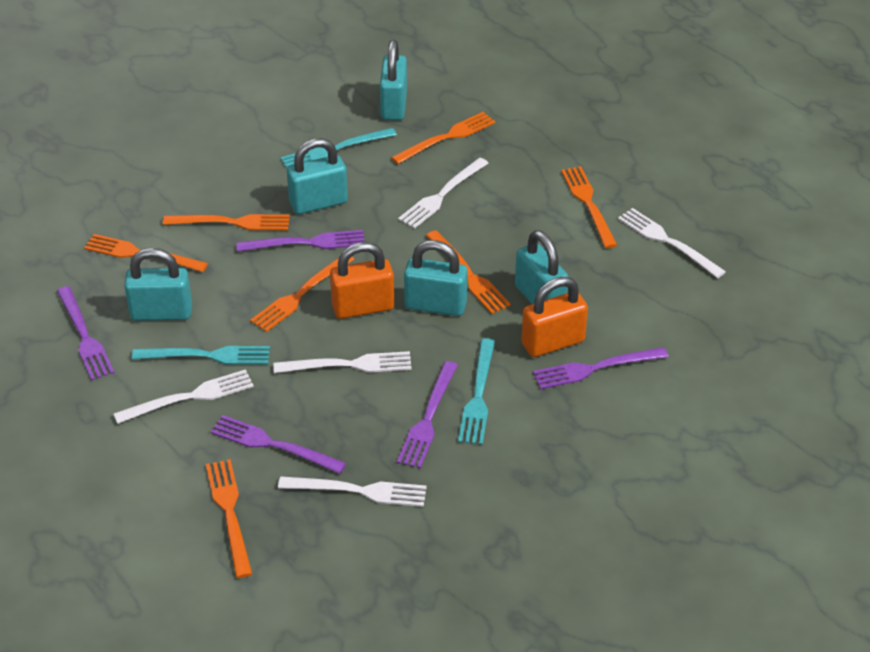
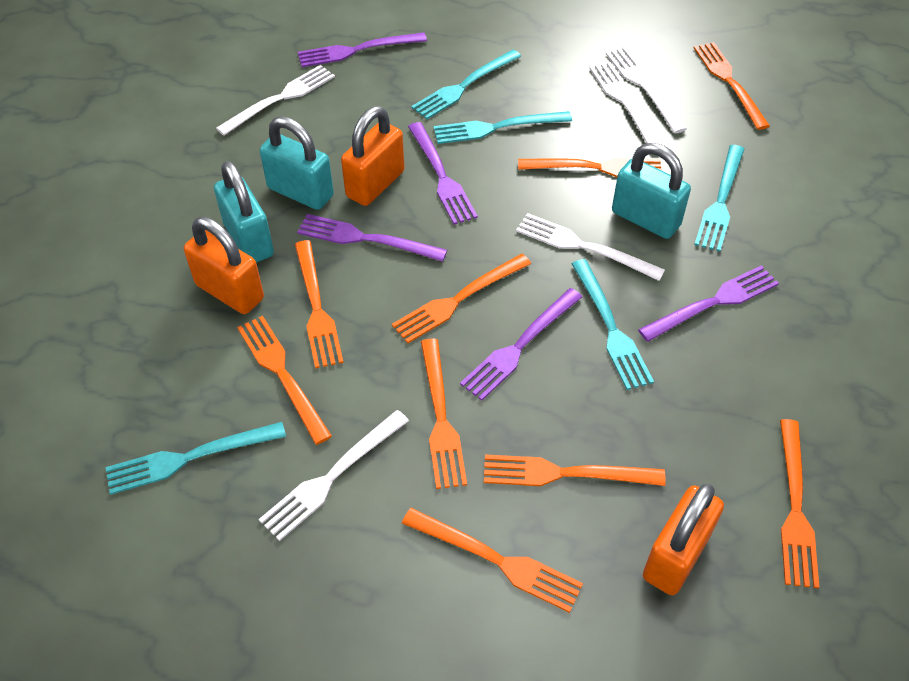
orange fork: [84,234,208,272] [163,214,290,230] [206,459,252,578] [250,257,355,332] [391,112,495,164] [426,230,511,314] [561,166,617,248] = 7 -> [237,316,332,445] [295,240,344,369] [392,254,531,343] [402,508,583,613] [421,339,467,489] [484,454,666,486] [518,158,662,177] [693,42,770,130] [780,419,819,589] = 9
orange padlock: [330,242,394,319] [521,276,588,357] = 2 -> [184,217,264,314] [341,106,405,206] [643,484,724,595] = 3
turquoise fork: [132,346,270,365] [280,128,397,168] [458,338,495,445] = 3 -> [106,422,286,495] [411,50,521,119] [433,111,572,144] [572,259,654,390] [694,145,744,252] = 5
turquoise padlock: [124,248,192,321] [287,138,348,214] [380,40,407,120] [404,240,468,316] [515,230,568,304] = 5 -> [214,161,274,263] [260,116,334,210] [612,143,691,239] = 3

